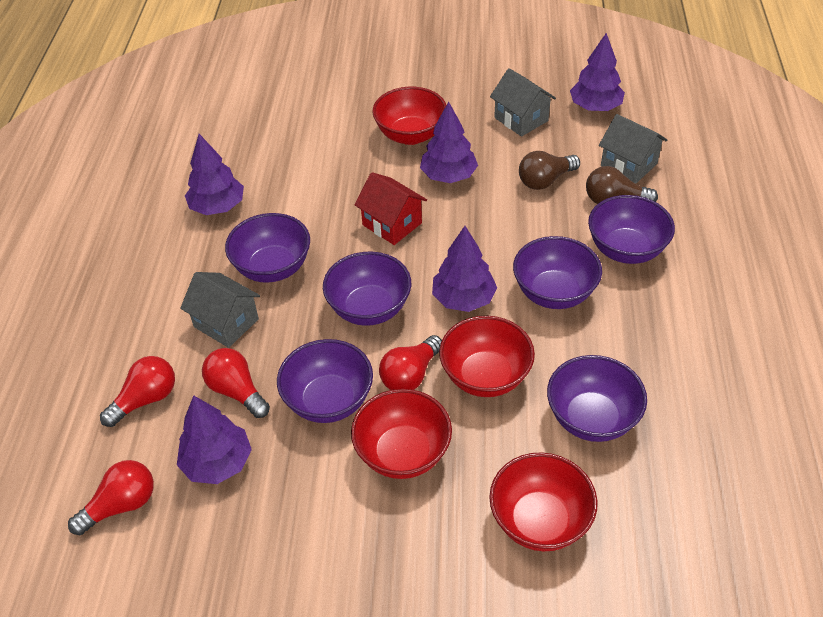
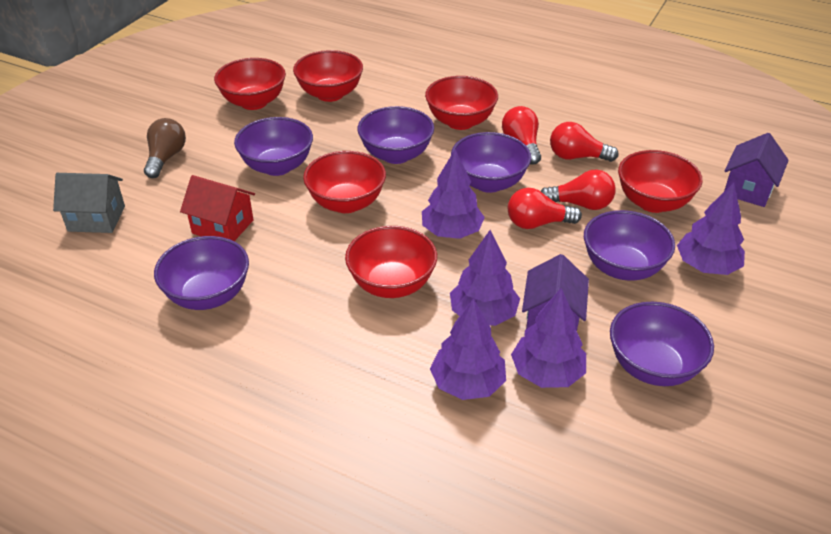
brown light bulb: [519,151,580,190] [586,166,658,204] = 2 -> [144,118,186,178] = 1
grey house: [180,272,260,348] [490,68,556,137] [599,114,667,184] = 3 -> [53,173,125,233] = 1
purple house: none = 0 -> [522,254,589,331] [724,133,789,207] = 2
red bowl: [351,389,452,479] [372,87,446,145] [439,316,535,397] [489,452,598,551] = 4 -> [214,58,286,110] [293,50,363,102] [303,151,386,213] [345,226,437,298] [425,76,498,130] [618,150,703,213] = 6

